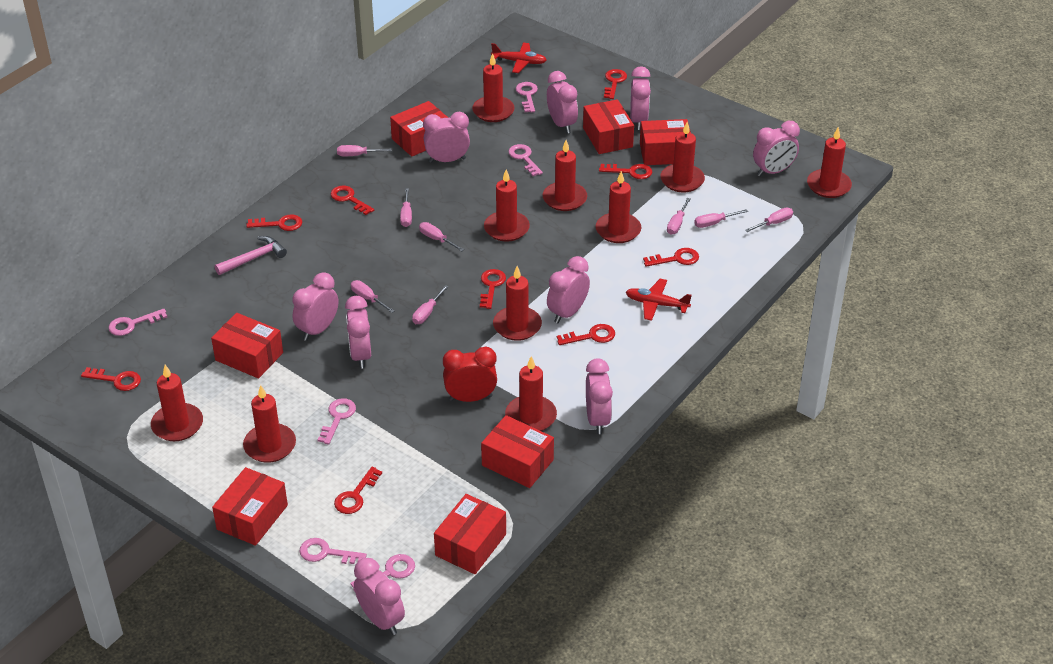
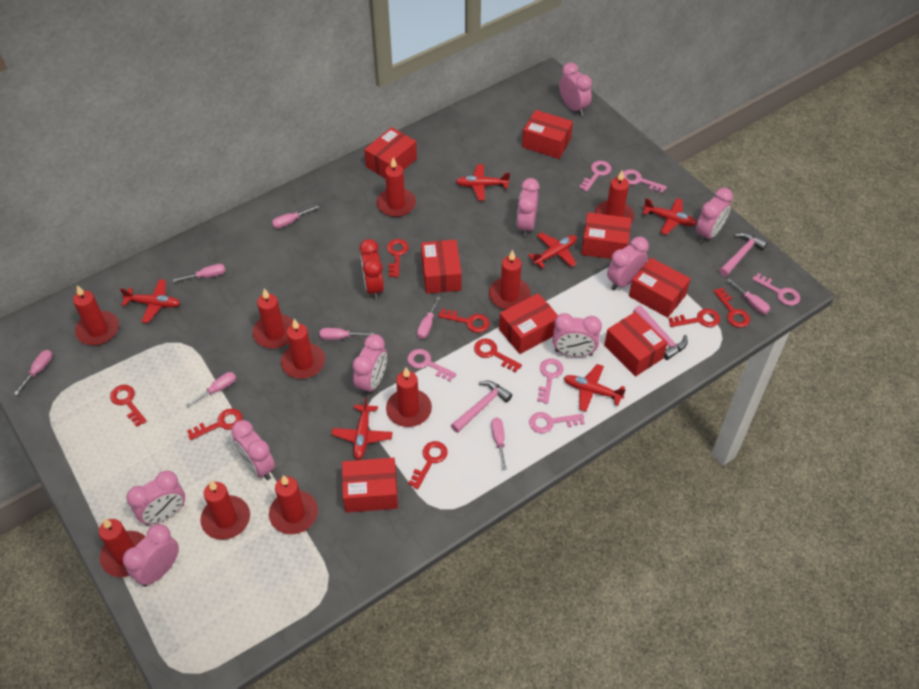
pink hammer: [215,236,287,275] = 1 -> [451,381,512,433] [633,305,688,360] [719,232,768,277] = 3
red box: [211,313,283,379] [212,467,288,546] [390,101,448,157] [434,494,506,574] [481,415,554,488] [583,99,634,154] [640,119,691,165] = 7 -> [342,458,398,513] [364,127,417,179] [421,240,462,294] [499,293,558,354] [522,110,573,159] [581,212,631,259] [604,312,668,376] [629,258,691,318] = 8
red key: [81,367,141,391] [246,214,302,231] [330,186,374,215] [334,467,382,514] [480,269,506,309] [557,324,615,345] [599,164,652,179] [604,69,627,99] [643,248,699,267] = 9 -> [110,385,147,427] [187,408,242,440] [387,239,409,277] [408,441,448,489] [438,309,490,333] [474,339,522,373] [668,309,720,327] [713,288,750,328] = 8
red plane: [491,43,547,73] [626,279,692,321] = 2 -> [120,279,180,323] [332,397,393,459] [456,164,510,201] [528,232,577,268] [564,364,626,412] [642,198,697,235] = 6

